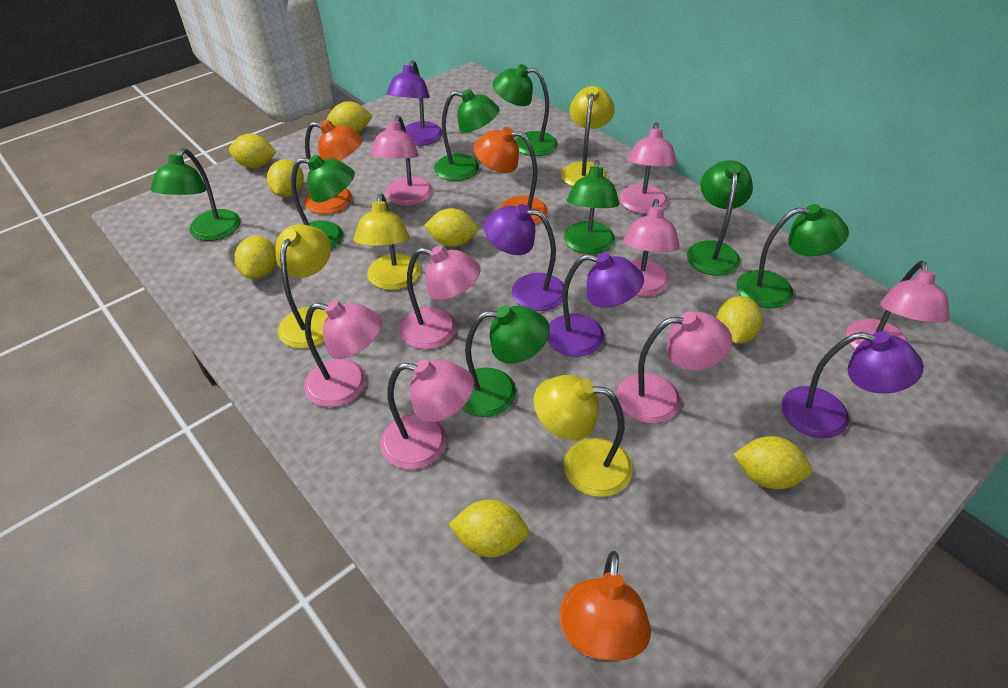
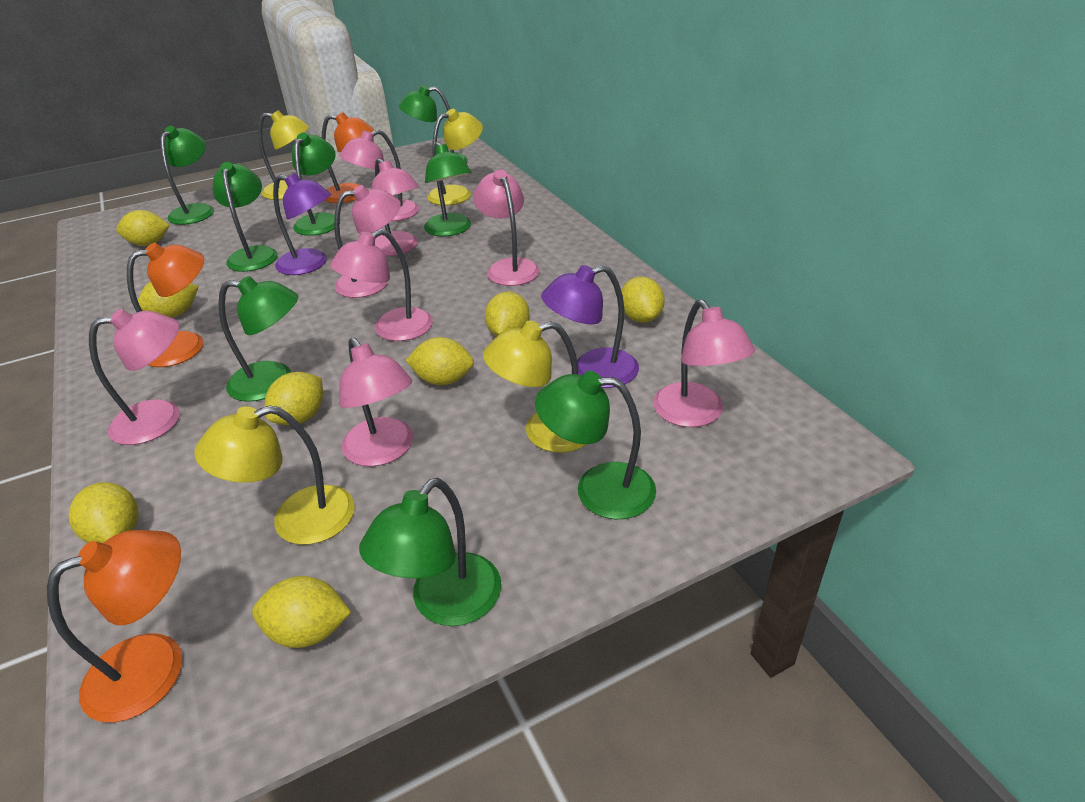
purple lamp: [386,60,442,146] [483,204,564,311] [547,252,644,357] [781,331,924,438] = 4 -> [273,173,331,275] [541,265,639,388] = 2

